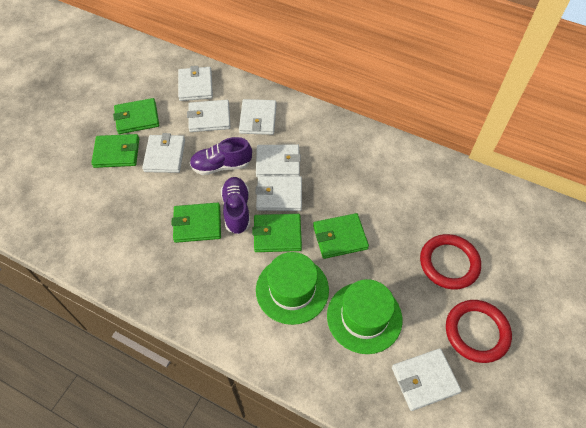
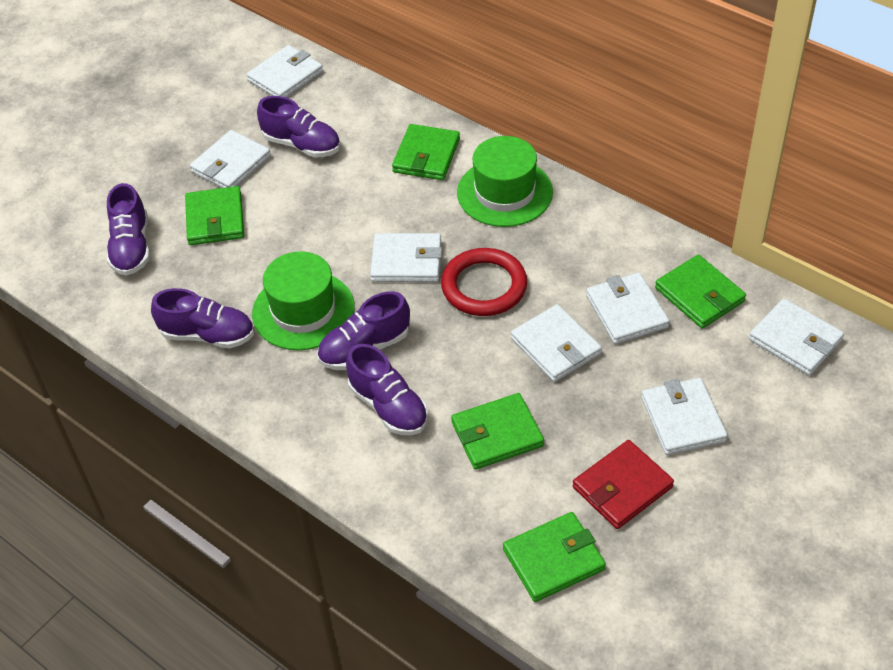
purple shoe: [190,137,252,175] [221,177,250,234] = 2 -> [107,183,150,276] [151,288,254,348] [257,96,340,158] [317,291,410,370] [346,344,428,435] = 5
red ring: [420,234,481,290] [446,300,512,363] = 2 -> [441,248,527,316] = 1
red wallet: none = 0 -> [573,440,674,529] = 1

